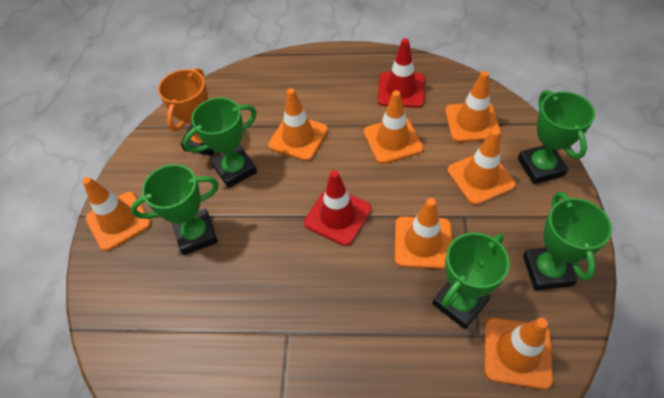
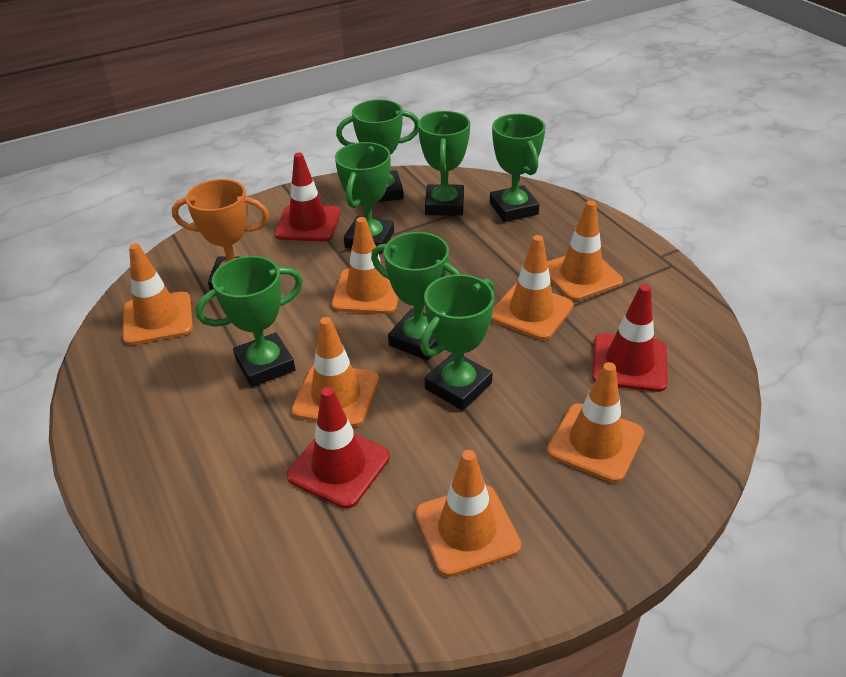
green trophy: [131,164,219,255] [183,98,257,188] [432,232,510,329] [518,90,595,184] [523,192,612,290] = 5 -> [196,256,303,387] [335,142,394,254] [336,99,419,202] [371,232,460,360] [418,111,470,216] [420,274,495,411] [490,114,546,222] = 7
red traffic cone: [304,170,372,246] [377,38,425,108] = 2 -> [275,153,340,241] [287,387,390,509] [592,284,668,392] = 3

